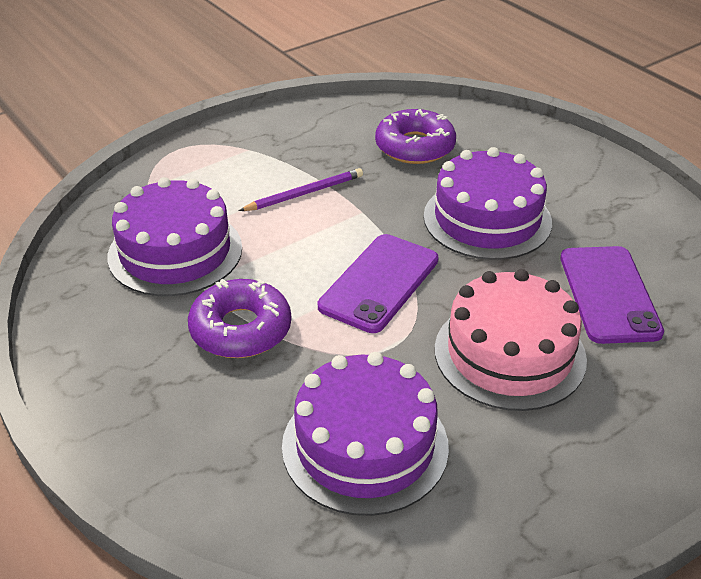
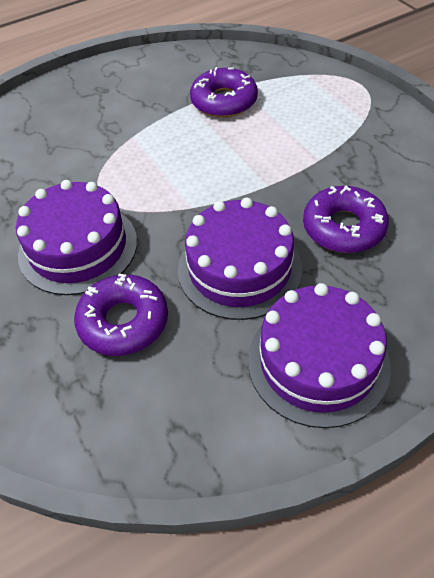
pink cake: [435,269,587,411] = 1 -> none = 0
purple donut: [188,279,291,358] [375,109,456,164] = 2 -> [74,274,168,356] [190,67,258,117] [303,186,389,253] = 3
purple pencil: [239,168,363,211] = 1 -> none = 0
purple phone: [318,234,439,333] [560,246,664,344] = 2 -> none = 0

